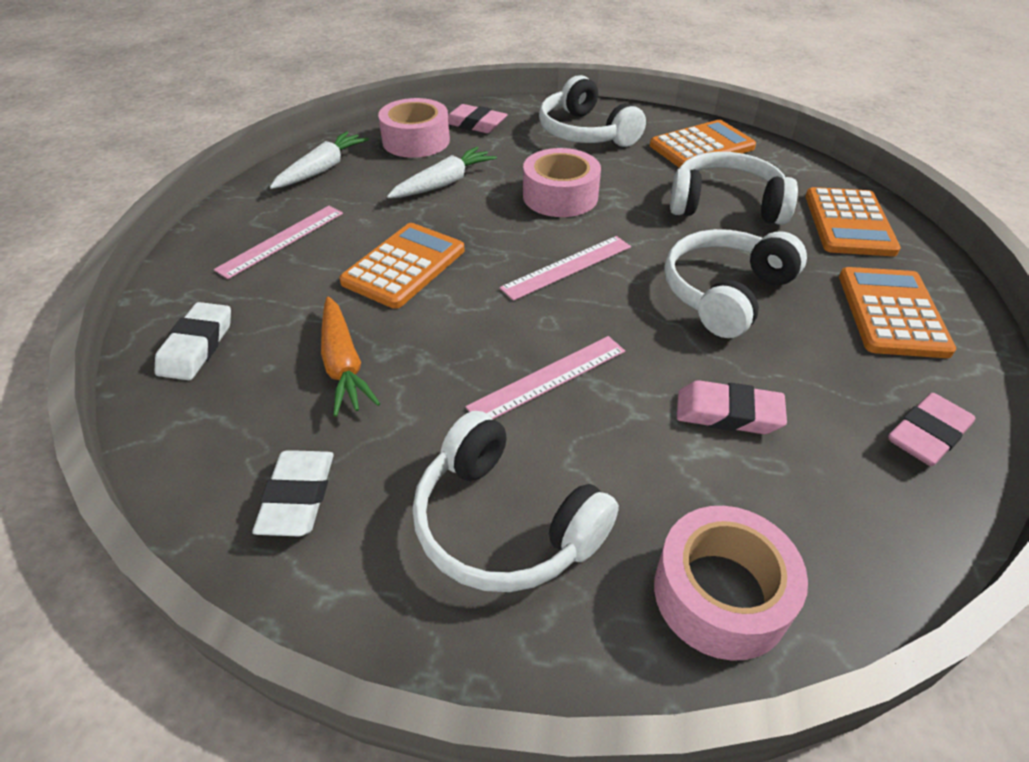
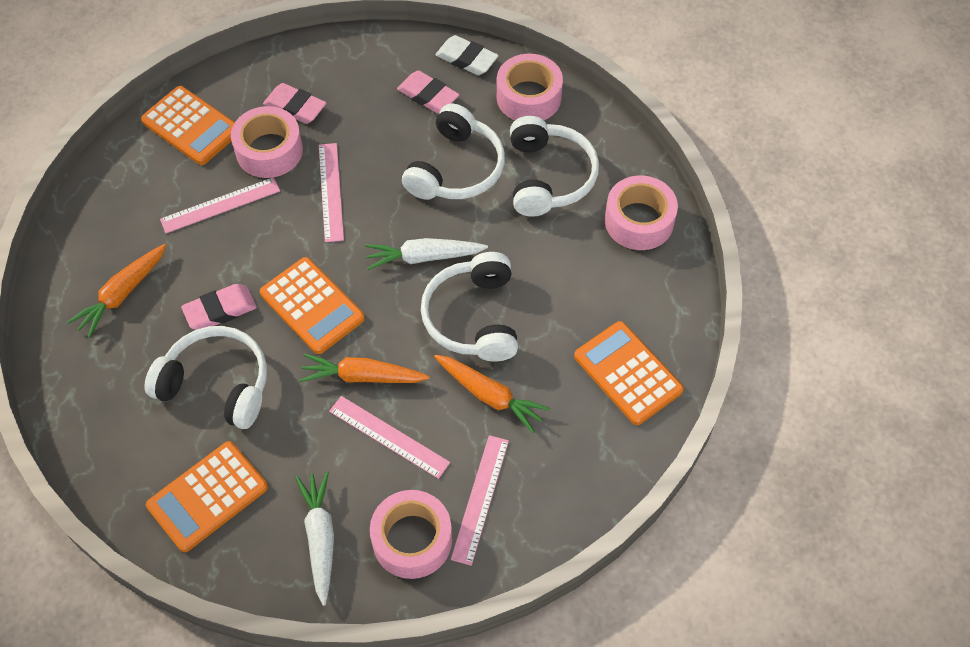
orange carrot: [321,297,380,417] = 1 -> [67,244,167,338] [300,354,430,383] [434,355,550,433] = 3
pink ruler: [214,206,343,279] [466,336,625,419] [500,236,631,301] = 3 -> [160,177,280,233] [319,143,344,242] [329,396,450,479] [451,435,509,566] = 4
pink tape: [378,98,450,158] [523,148,601,217] [654,506,808,661] = 3 -> [231,106,303,178] [370,490,452,579] [497,54,563,120] [605,175,678,250] = 4
white eraser: [155,302,231,380] [252,450,334,537] = 2 -> [435,35,499,75] = 1

